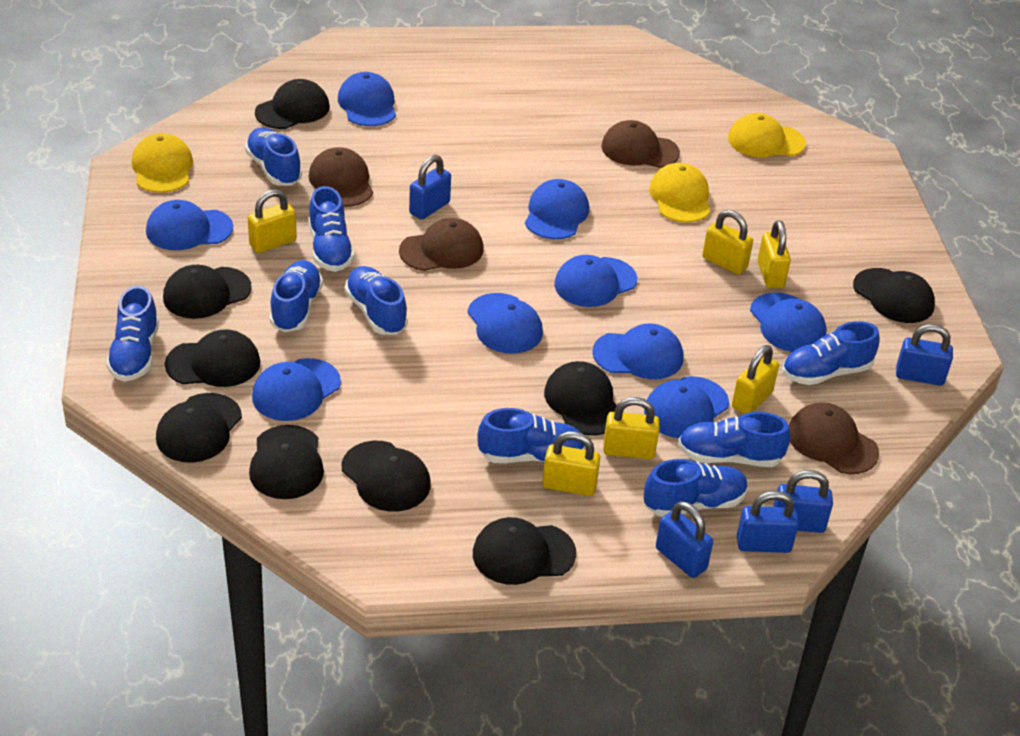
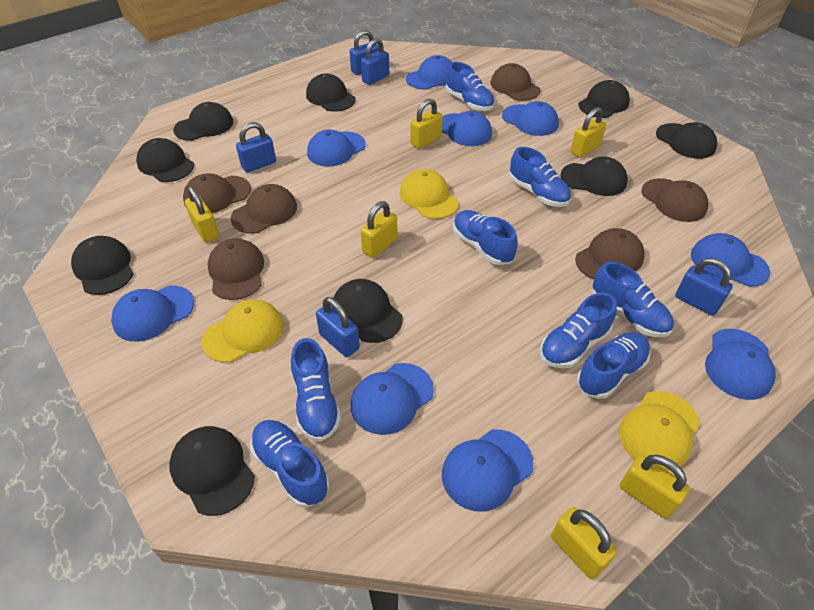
blue shoe: [106,285,159,382] [245,127,302,186] [269,260,323,332] [308,186,355,272] [345,266,408,335] [477,408,586,463] [644,459,748,517] [678,412,791,467] [782,321,880,385] = 9 -> [250,420,329,508] [291,338,341,442] [446,62,495,111] [453,210,518,265] [509,147,571,207] [540,293,617,368] [577,332,651,399] [592,262,674,337] = 8
brown cap: [309,147,373,207] [399,218,484,271] [601,120,680,168] [789,402,879,474] = 4 -> [183,173,251,213] [207,238,264,300] [230,184,297,234] [491,63,540,101] [575,228,645,279] [642,178,708,222] = 6

